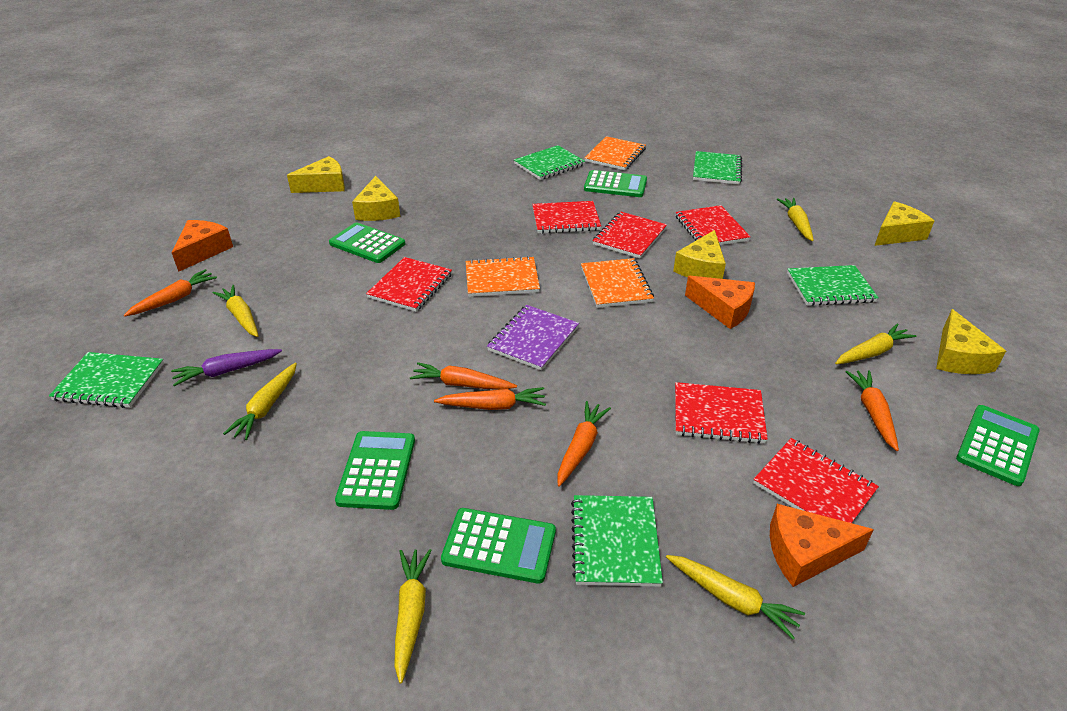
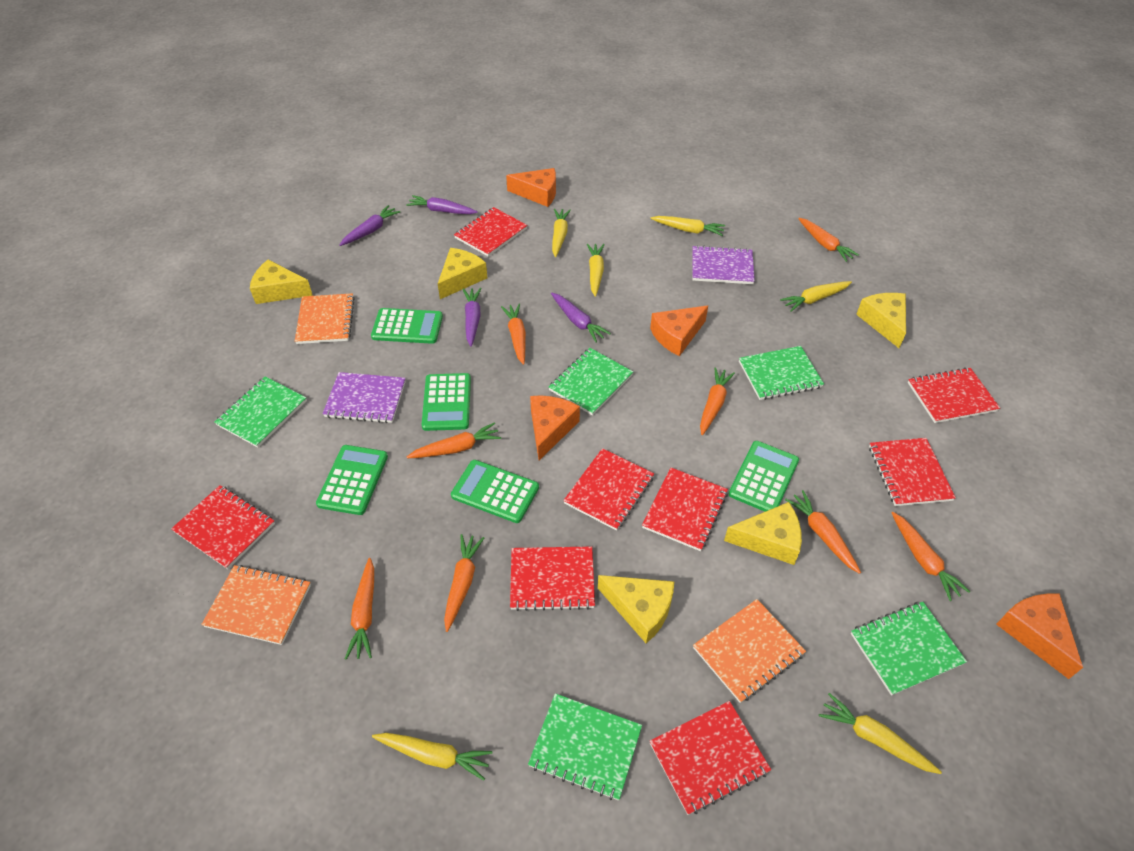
orange carrot: [124,269,217,316] [410,362,517,390] [434,387,546,410] [557,401,611,487] [845,370,899,451] = 5 -> [345,558,374,660] [407,422,501,458] [444,534,484,632] [501,304,526,365] [700,367,735,435] [785,490,861,574] [798,218,859,262] [892,512,970,601] = 8
orange cheese: [172,220,233,272] [685,276,755,329] [770,504,874,587] = 3 -> [506,168,556,207] [530,395,580,460] [650,306,708,356] [996,594,1083,679] = 4
purple carrot: [171,349,282,386] = 1 -> [339,205,400,246] [406,195,478,214] [463,288,482,347] [551,293,611,343] = 4
purple notebook: [487,305,579,370] = 1 -> [322,372,406,423] [693,245,755,284] = 2
red notebook: [366,257,452,312] [532,201,601,234] [592,212,667,258] [675,382,768,444] [676,205,751,245] [753,438,879,523] = 6 -> [171,485,275,569] [454,207,527,257] [510,546,595,611] [563,448,654,531] [642,468,728,551] [649,701,771,815] [869,438,956,506] [908,367,1000,423] = 8

